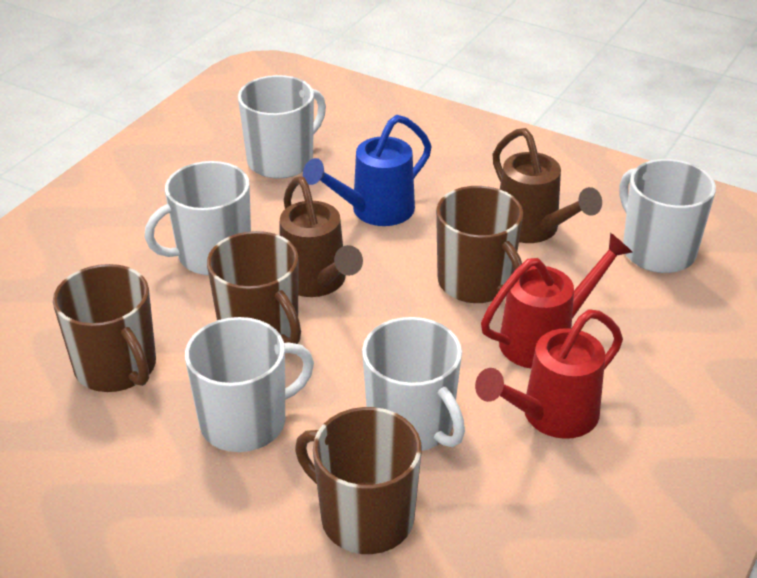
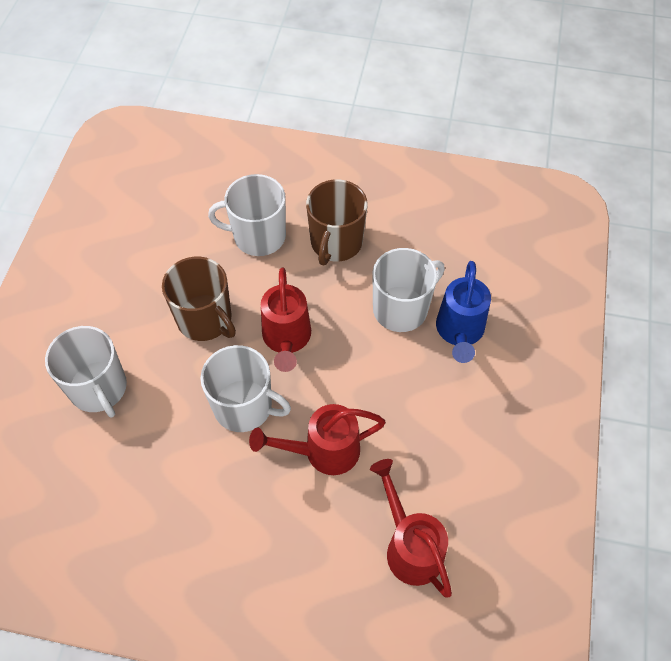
brown mug: [53,264,156,392] [207,231,301,344] [295,407,421,554] [436,186,523,303] = 4 -> [162,257,236,341] [306,180,368,265] = 2
brown watering can: [280,177,363,297] [493,128,602,243] = 2 -> none = 0
red watering can: [475,309,623,439] [481,233,632,368] = 2 -> [249,404,385,475] [261,267,311,372] [370,459,452,598] = 3
white mug: [145,161,251,275] [185,317,314,452] [238,75,326,179] [362,317,465,451] [619,159,716,273] = 5 -> [45,326,127,418] [200,345,291,432] [208,174,286,256] [372,248,445,332] = 4

